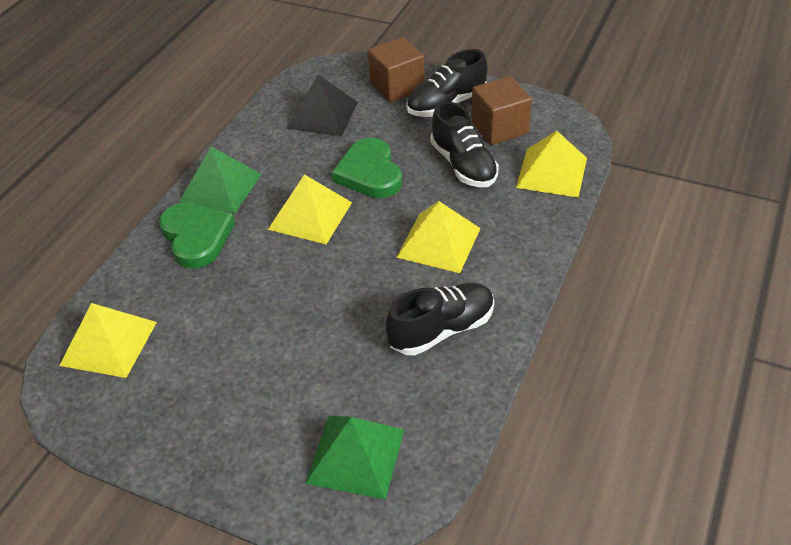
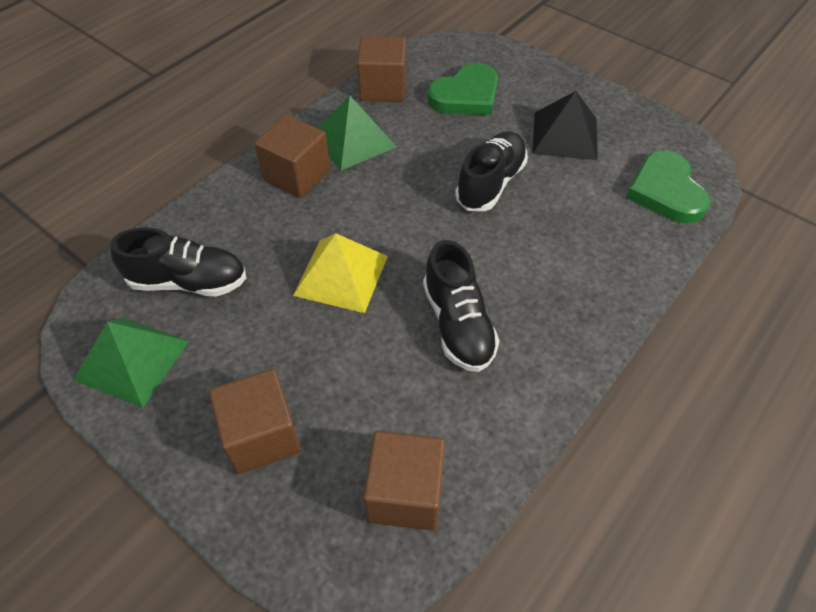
brown cube: [368,37,425,103] [471,76,532,145] = 2 -> [209,369,301,474] [254,115,330,198] [357,36,406,102] [363,431,445,531] = 4
yellow pyramid: [59,303,157,378] [268,174,352,244] [396,201,481,273] [516,131,587,198] = 4 -> [293,233,388,313] = 1

